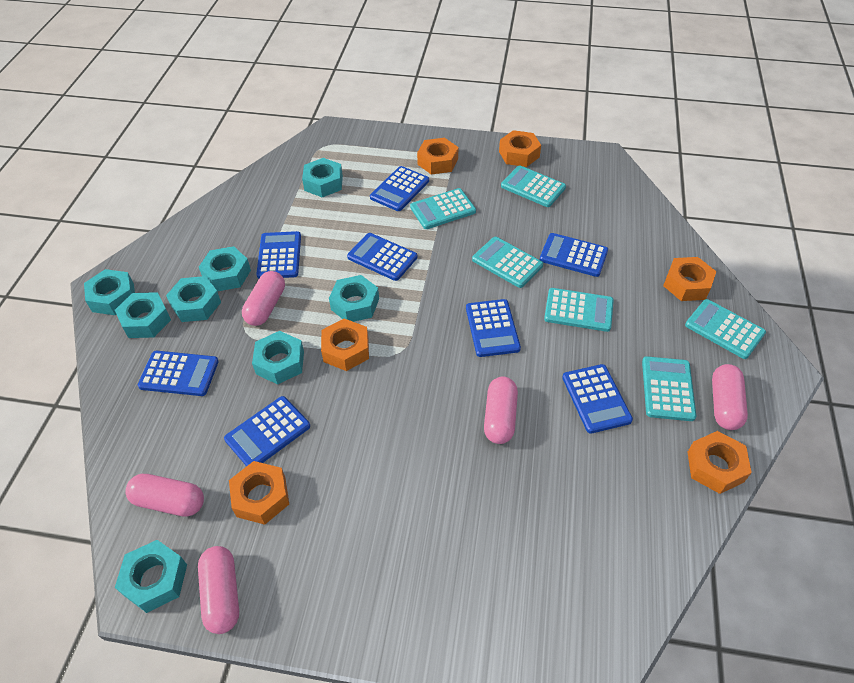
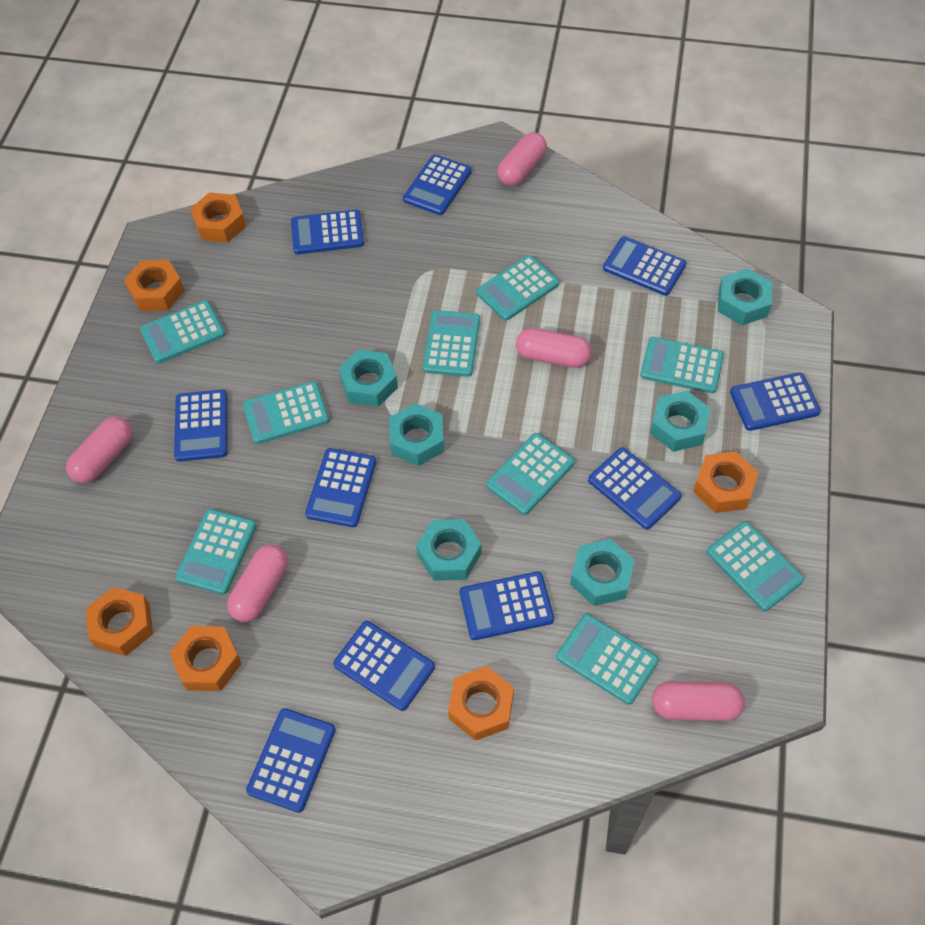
blue calculator: [138,351,219,396] [224,396,310,467] [256,231,301,279] [347,233,417,281] [370,166,429,211] [466,299,521,357] [540,233,608,277] [562,364,633,434] = 8 -> [174,389,227,462] [246,708,336,813] [291,209,364,254] [305,448,376,527] [333,621,435,711] [403,154,472,215] [460,571,554,640] [588,447,682,530] [603,236,686,296] [730,372,821,431] = 10
turquoise calculator: [410,188,476,229] [472,237,543,288] [501,165,566,207] [544,288,614,332] [642,356,696,421] [685,299,766,359] = 6 -> [140,300,225,363] [175,509,256,595] [243,381,329,444] [423,310,480,377] [476,255,559,321] [486,433,575,515] [556,614,659,705] [640,337,724,394] [707,521,804,611] = 9
turquoise nut: [84,269,135,315] [115,292,171,338] [115,540,187,613] [166,276,221,322] [199,246,251,291] [252,331,304,385] [302,158,343,197] [329,275,379,322] = 8 -> [338,349,398,407] [389,403,444,466] [416,519,482,581] [570,539,635,606] [650,391,711,452] [718,268,772,325] = 6

